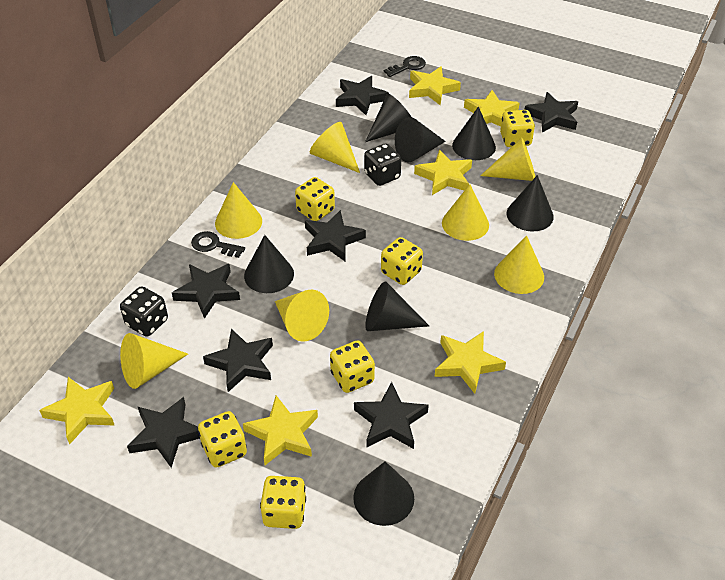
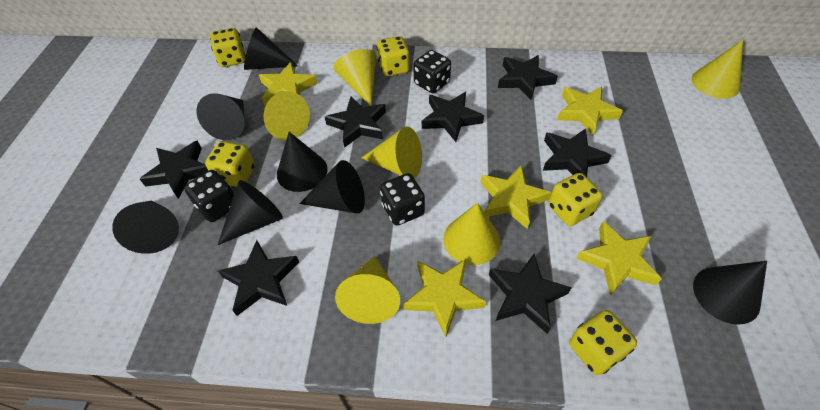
black dice: [120,286,168,337] [364,144,401,186] = 2 -> [184,170,234,222] [380,173,425,225] [413,50,451,93] = 3
black key: [191,231,245,258] [384,56,426,77] = 2 -> none = 0
yellow cone: [120,333,188,389] [215,182,262,239] [275,289,329,342] [310,122,360,173] [442,184,489,241] [480,138,535,181] [494,235,544,294] = 7 -> [263,91,310,141] [334,49,376,106] [335,256,400,324] [362,126,422,178] [443,203,500,265] [692,40,743,99] = 6
yellow dice: [198,411,247,467] [260,476,306,529] [295,177,335,221] [330,340,375,393] [381,237,423,285] [500,110,535,147] = 6 -> [205,141,255,187] [210,28,246,67] [377,36,410,76] [549,173,603,226] [569,310,637,375] = 5
yellow star: [39,377,115,445] [243,395,318,465] [409,66,461,105] [414,150,472,195] [435,331,506,394] [464,90,519,127] = 6 -> [259,62,317,106] [403,259,486,337] [480,165,552,229] [557,86,623,136] [576,221,662,296] = 5

